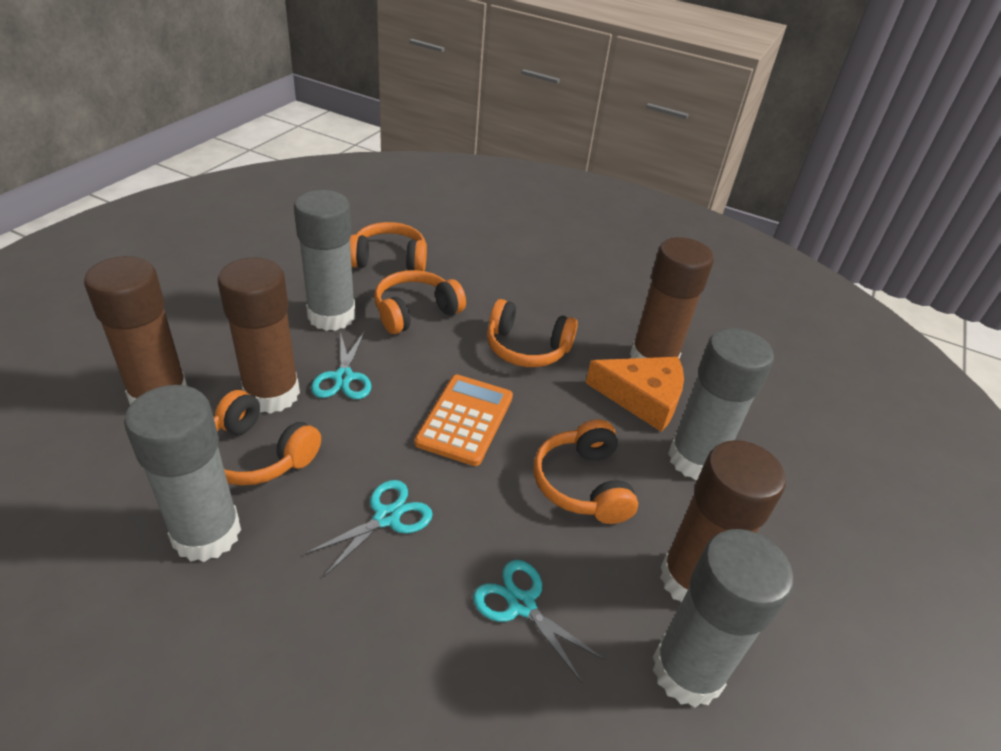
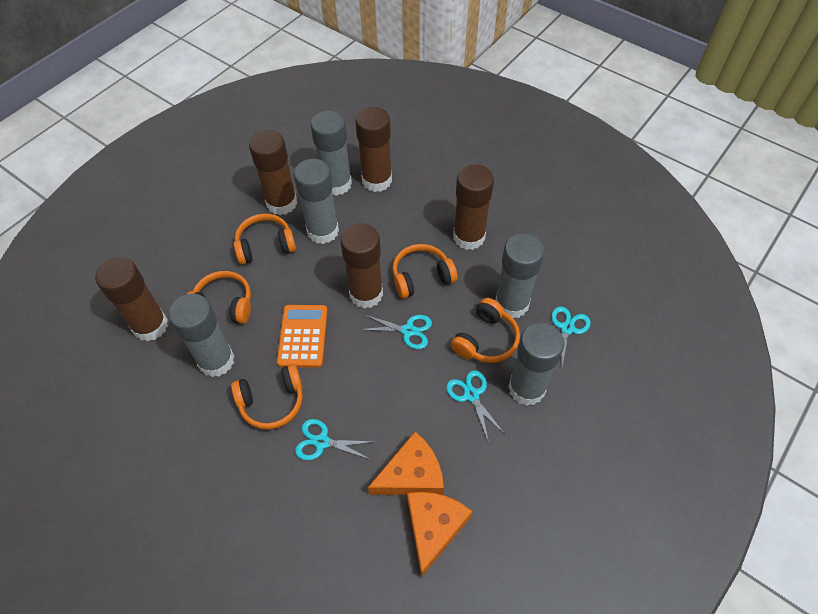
brown glue stick: [84,256,187,405] [218,257,300,414] [630,237,714,359] [660,440,786,602] = 4 -> [95,257,168,341] [249,130,297,215] [340,223,383,309] [355,107,392,192] [453,164,494,250] = 5
grey glue stick: [124,385,241,562] [294,190,356,331] [653,529,793,708] [668,328,774,480] = 4 -> [168,294,235,377] [294,159,339,244] [311,110,352,196] [495,233,544,318] [508,322,564,406] = 5
orange cheese: [586,357,684,432] = 1 -> [368,432,444,495] [407,492,472,577] = 2
turquoise scissors: [304,480,433,577] [311,331,371,399] [473,560,605,683] = 3 -> [295,419,375,460] [359,314,432,349] [446,370,505,442] [551,306,591,371] = 4

